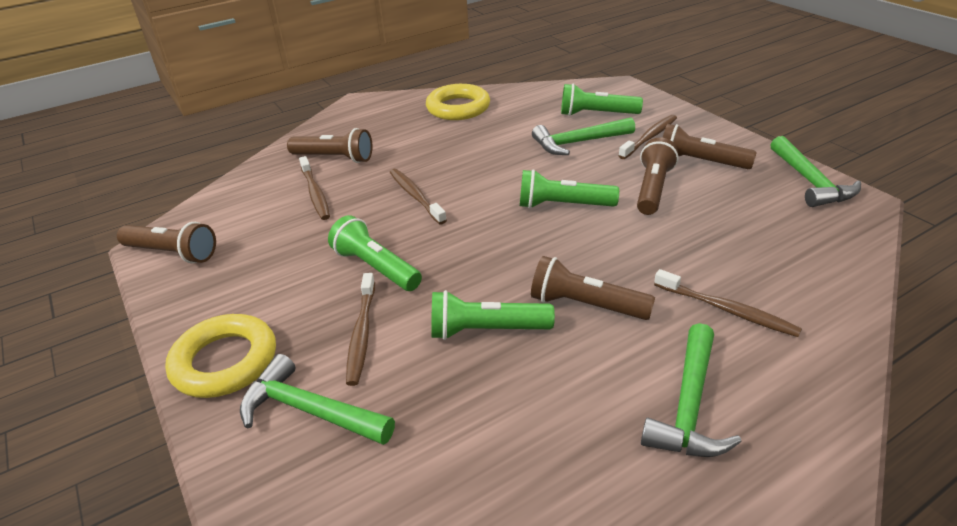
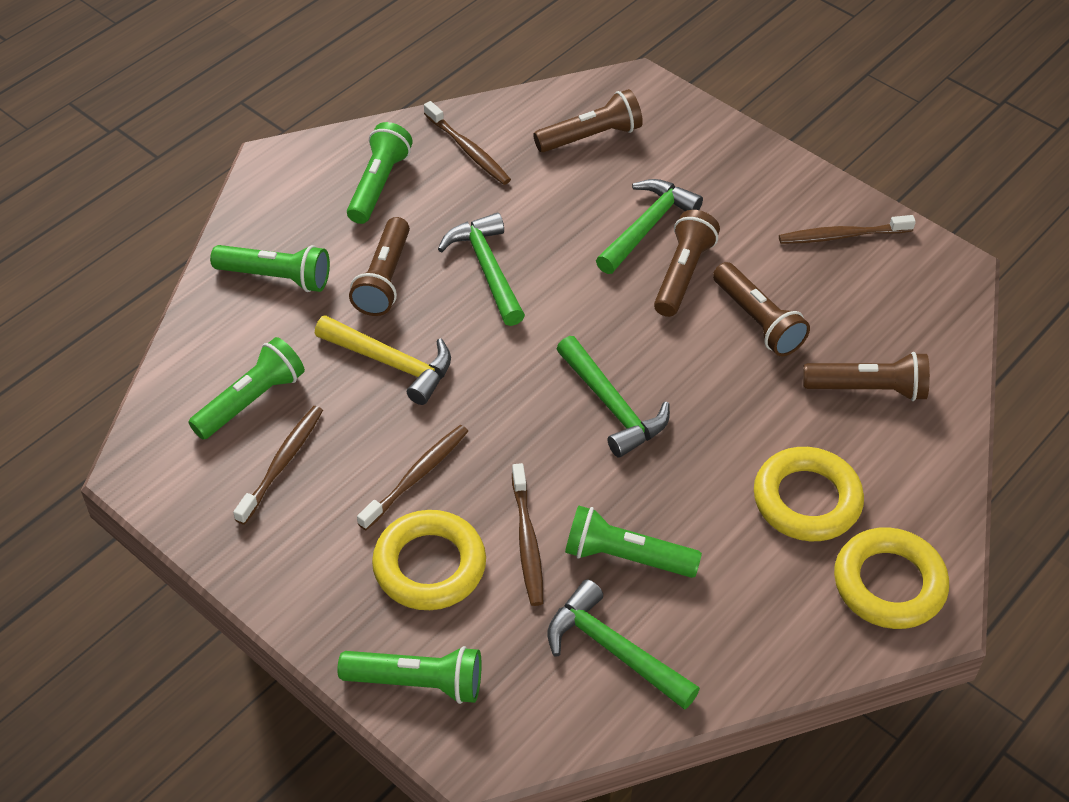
green flashlight: [328,215,422,291] [431,290,555,340] [520,169,619,209] [561,83,643,116] = 4 -> [188,337,305,440] [210,245,330,292] [337,646,482,704] [347,122,413,224] [565,505,702,578] = 5
yellow hammer: none = 0 -> [314,315,451,405] = 1
yellow ring: [165,314,276,398] [426,84,490,120] = 2 -> [372,510,486,610] [754,447,864,541] [834,527,949,629] = 3

